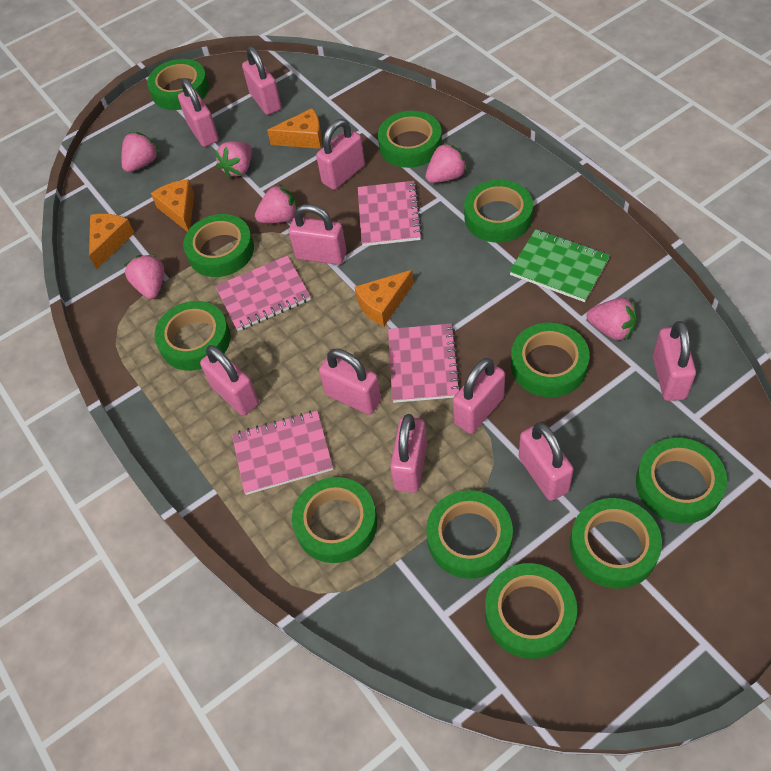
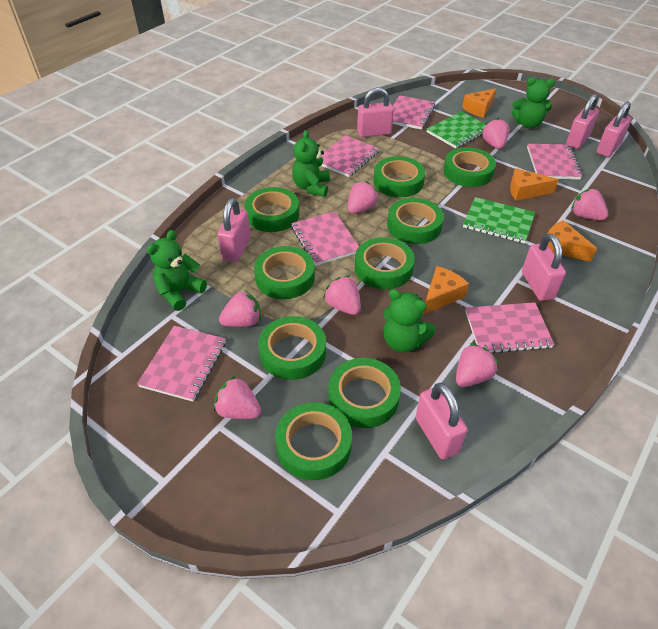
green notebook: [509,229,610,302] = 1 -> [427,111,486,149] [463,197,535,244] = 2
green tape: [147,59,209,110] [154,301,231,371] [183,214,254,277] [292,477,377,563] [378,111,442,168] [426,490,513,579] [464,180,533,243] [485,563,577,659] [511,323,590,397] [570,498,662,589] [636,438,727,523] = 11 -> [245,187,299,232] [254,246,315,299] [258,316,326,380] [275,403,352,480] [328,358,401,428] [355,237,415,289] [374,156,425,197] [387,198,444,244] [443,147,496,187] = 9
green teddy bear: none = 0 -> [147,230,207,311] [292,130,330,197] [383,289,436,352] [512,77,555,128] = 4
pink notebook: [215,255,311,331] [232,411,333,495] [358,181,423,246] [388,323,461,403] = 4 -> [137,326,226,402] [291,211,359,266] [321,135,380,177] [393,95,436,130] [465,302,554,354] [527,144,582,179] = 6
pink padlock: [178,78,219,147] [200,345,259,416] [242,46,281,115] [289,204,346,265] [316,119,365,190] [319,349,381,415] [390,414,427,493] [453,358,505,434] [519,422,574,501] [653,321,696,401] = 10 -> [217,198,251,263] [357,87,394,137] [416,383,467,459] [522,234,566,301] [566,94,599,149] [597,101,632,157] = 6
pink strawberry: [121,132,159,172] [125,255,164,299] [215,141,252,178] [255,184,297,223] [425,143,467,183] [587,298,637,341] = 6 -> [213,376,261,419] [219,290,261,327] [323,275,361,315] [348,181,379,214] [456,343,499,387] [482,118,509,149] [571,188,608,220] = 7

